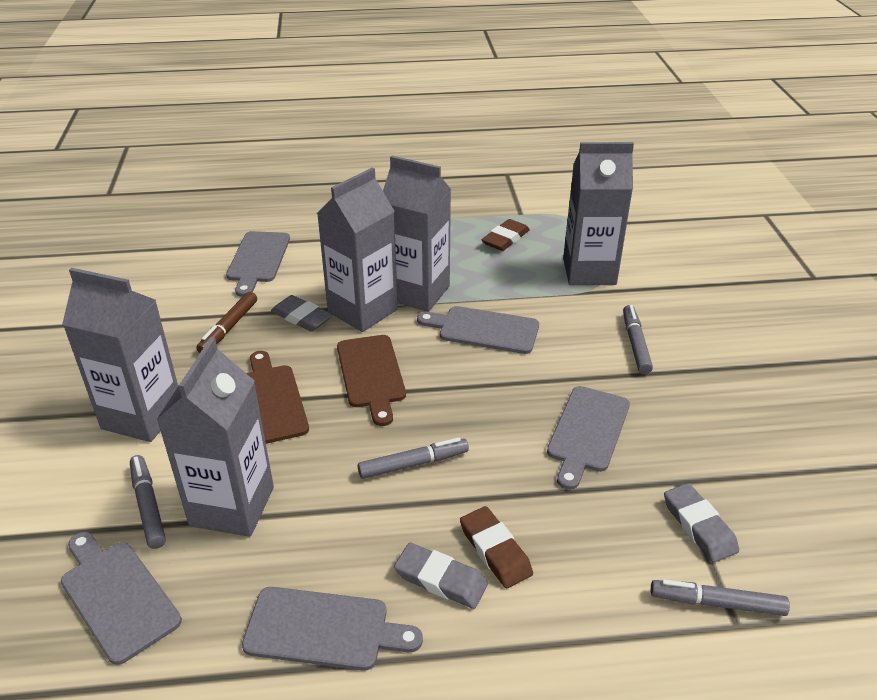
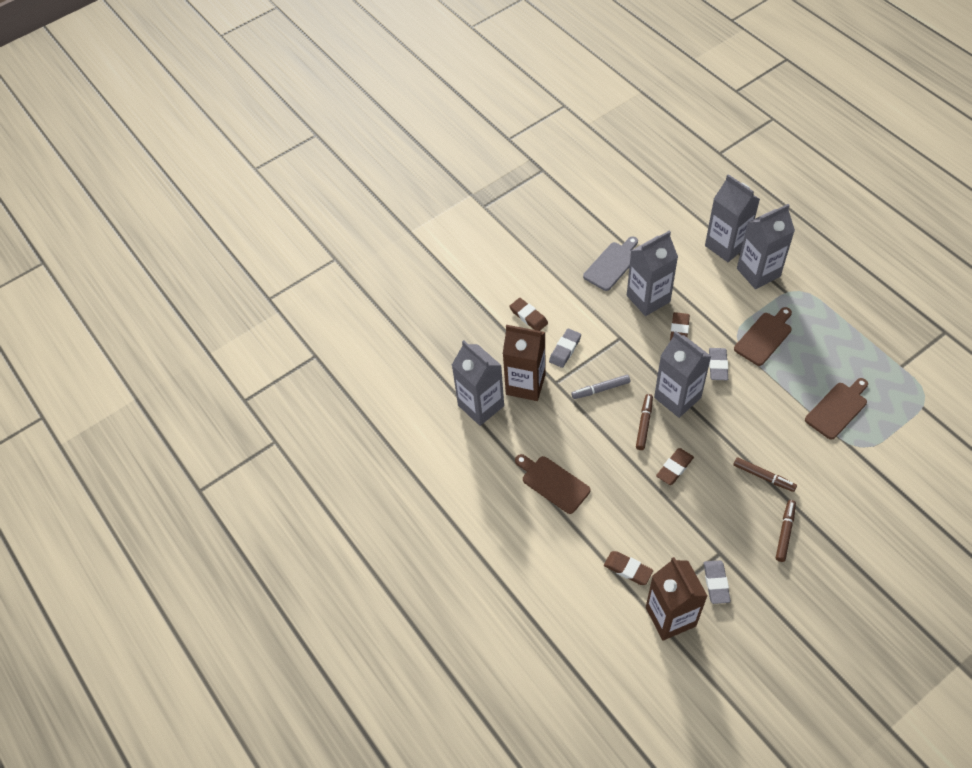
brown carton: none = 0 -> [503,325,546,401] [646,557,707,641] = 2
brown cutting board: [246,351,309,444] [337,335,406,426] = 2 -> [515,454,590,514] [734,307,792,366] [805,378,868,440] = 3
brown eraser: [460,506,533,588] [482,219,530,251] = 2 -> [509,298,548,331] [604,551,653,585] [656,448,694,485] [670,312,690,341] = 4
brown marker: [196,292,257,353] = 1 -> [636,394,653,450] [733,457,797,492] [776,500,796,562] = 3
grey cutting board: [61,532,182,665] [226,231,290,297] [242,587,423,671] [417,306,539,354] [547,386,630,490] = 5 -> [583,236,638,291] = 1
grey marker: [130,455,166,549] [358,437,469,479] [623,305,653,374] [651,579,790,616] = 4 -> [571,375,630,399] = 1

